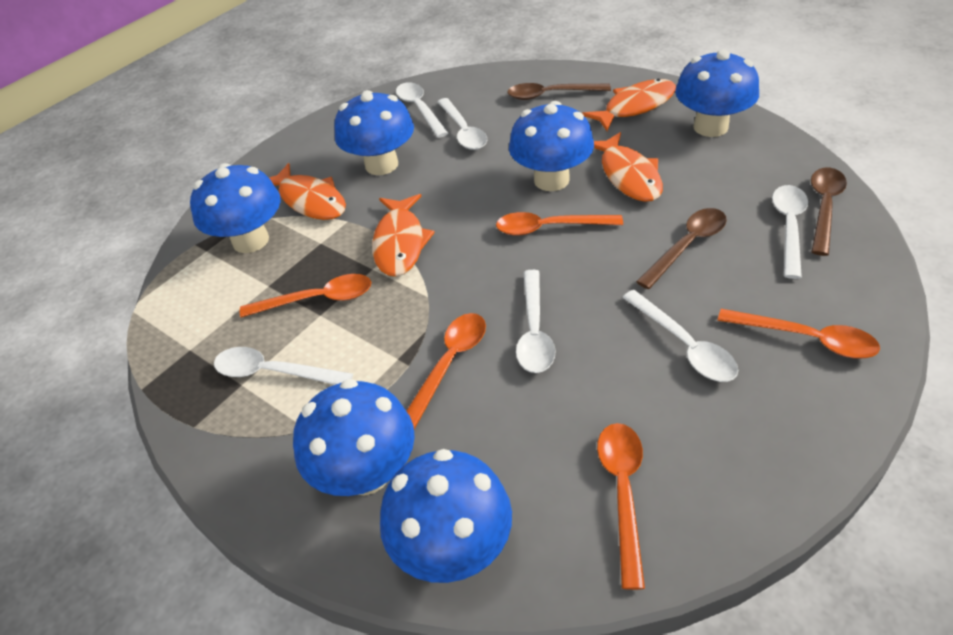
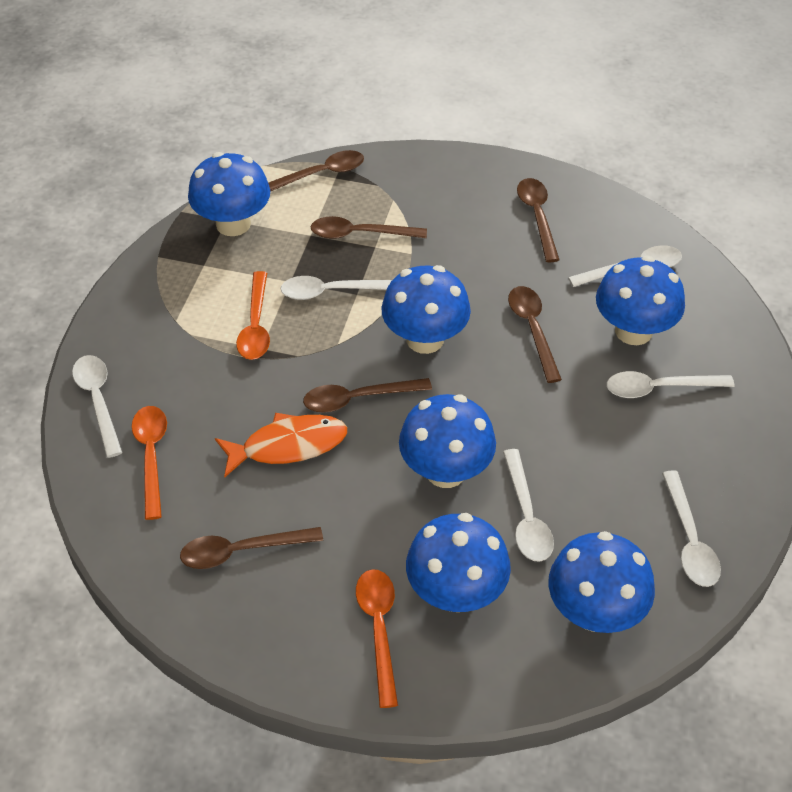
brown spoon: [507,83,611,100] [636,208,727,289] [811,168,847,256] = 3 -> [180,527,323,569] [268,150,364,192] [303,378,432,413] [311,216,427,239] [508,286,562,383] [517,178,560,262] = 6
orange fish: [269,163,346,220] [372,194,435,277] [582,79,676,131] [594,132,663,202] = 4 -> [215,413,347,477] = 1
orange spoon: [240,274,371,318] [406,313,486,429] [496,212,623,235] [597,423,645,590] [717,309,880,358] = 5 -> [132,406,167,520] [236,271,270,360] [356,569,398,708] = 3

